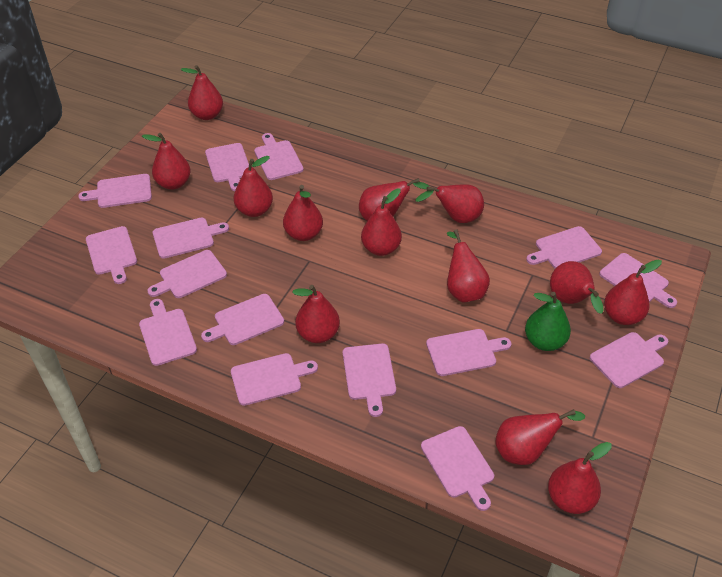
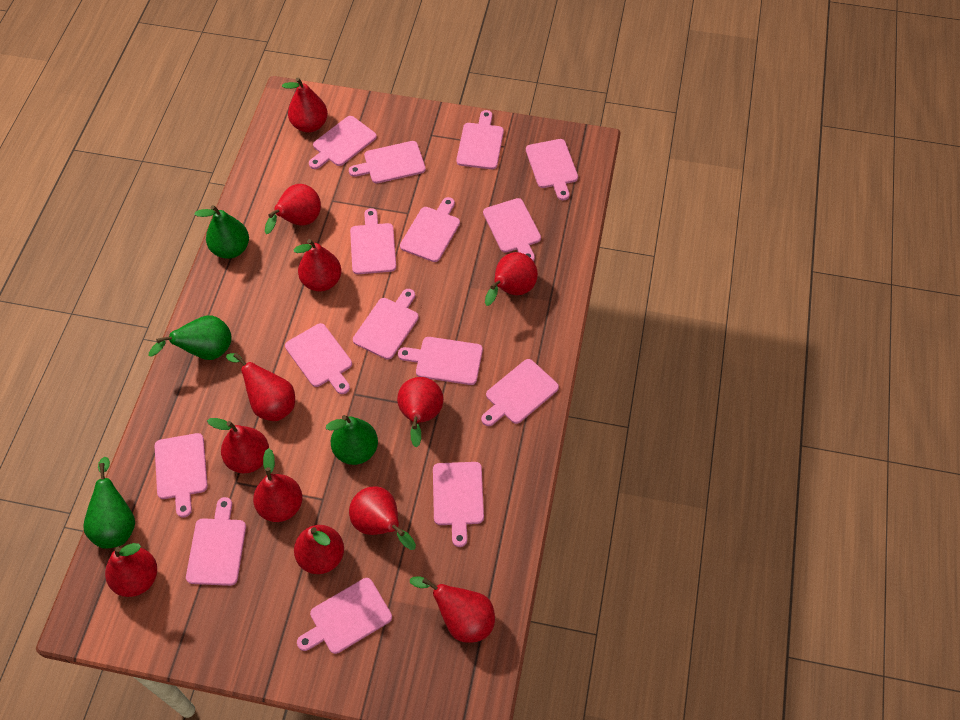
green pear: [525,292,571,351] = 1 -> [83,457,135,549] [149,315,232,360] [194,205,249,259] [326,415,378,465] = 4
red pear: [142,133,191,189] [181,65,223,120] [234,156,273,217] [283,185,323,241] [292,285,340,343] [359,178,430,221] [361,188,402,256] [416,184,484,223] [447,229,490,303] [495,409,585,465] [548,442,612,514] [550,261,603,314] [604,260,662,325] = 13 -> [105,543,157,597] [207,418,269,473] [226,353,295,421] [253,448,302,522] [265,184,321,234] [282,78,328,133] [294,239,341,292] [294,525,344,574] [349,486,416,550] [397,377,444,447] [410,576,495,643] [485,252,538,306] = 12

